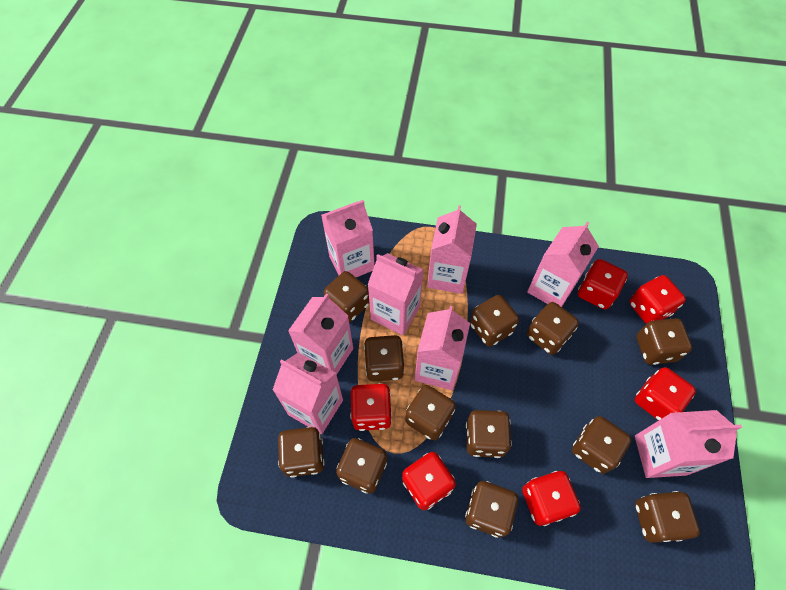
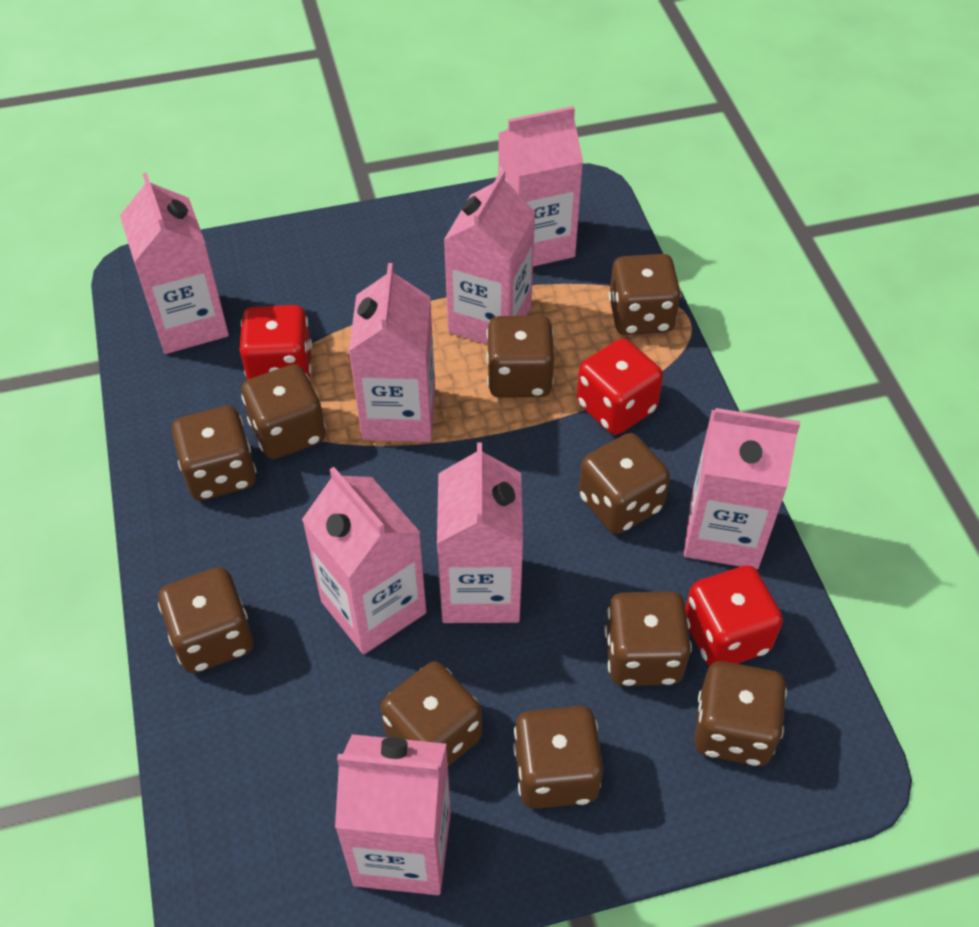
brown dice: [278,427,324,477] [323,271,369,323] [336,438,387,494] [364,335,404,382] [406,385,456,440] [465,481,518,538] [466,410,512,458] [470,295,519,347] [527,302,579,355] [572,416,632,474] [635,491,700,543] [637,318,692,365] = 12 -> [158,567,253,673] [172,406,256,500] [241,364,326,459] [381,662,482,766] [486,316,554,398] [513,706,603,809] [579,433,670,534] [605,591,692,686] [609,254,681,335] [694,661,787,766] = 10
red dice: [350,383,392,431] [402,452,456,510] [522,471,581,526] [578,259,628,309] [629,275,686,324] [635,367,696,421] = 6 -> [240,305,312,380] [577,339,663,435] [685,566,783,667] = 3

